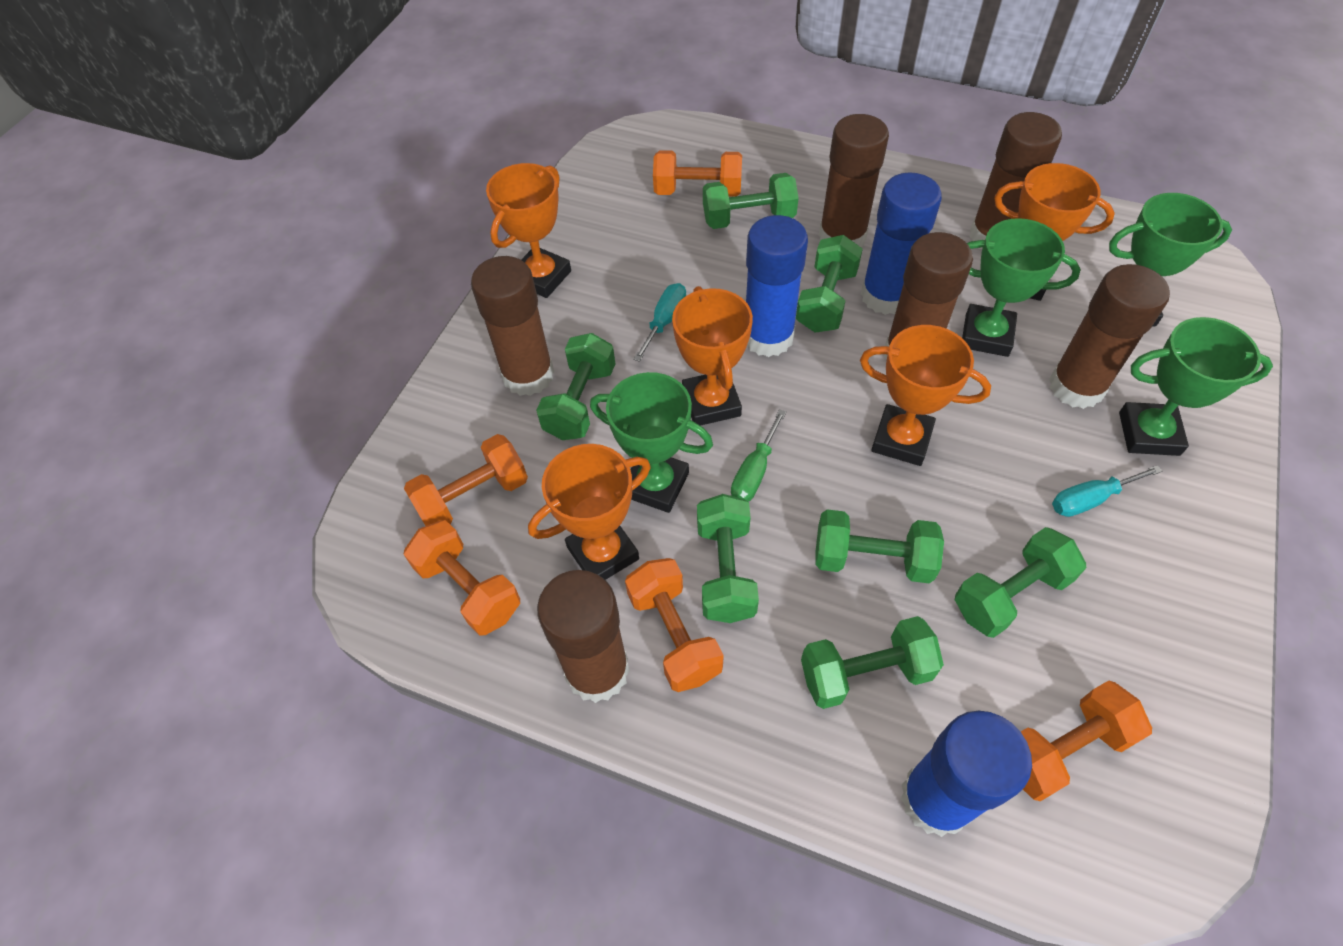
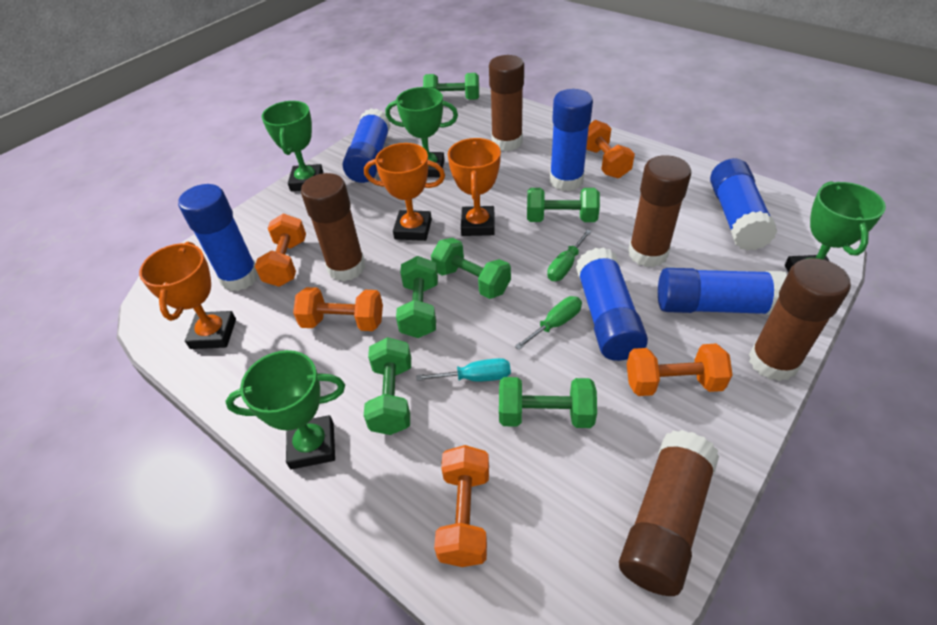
blue glue stick: [746,215,808,357] [861,172,942,315] [901,711,1032,837] = 3 -> [178,184,259,291] [343,108,391,183] [550,89,593,191] [576,247,648,361] [658,268,787,315] [710,159,778,251] = 6
brown glue stick: [471,256,554,396] [537,570,630,703] [819,114,889,247] [884,232,973,359] [969,112,1062,249] [1049,264,1170,409] = 6 -> [301,173,365,281] [489,55,524,151] [619,430,719,596] [628,155,691,267] [749,258,851,381] = 5
green dumbbell: [536,333,615,440] [697,494,759,623] [703,173,799,229] [796,235,863,333] [801,616,944,709] [816,509,944,583] [955,527,1086,638] = 7 -> [364,337,411,435] [396,256,438,338] [423,73,479,100] [431,238,511,299] [499,377,597,428] [527,188,600,222] = 6
green screwdriver: [731,409,786,502] = 1 -> [515,296,582,350] [547,230,592,281] = 2
orange trophy: [486,163,571,298] [528,444,651,580] [672,286,753,426] [860,325,991,466] [994,163,1115,301] = 5 -> [139,242,236,349] [364,143,445,241] [448,138,501,236] = 3
turquoise screwdriver: [633,283,686,362] [1052,465,1162,517] = 2 -> [416,358,511,382] = 1

